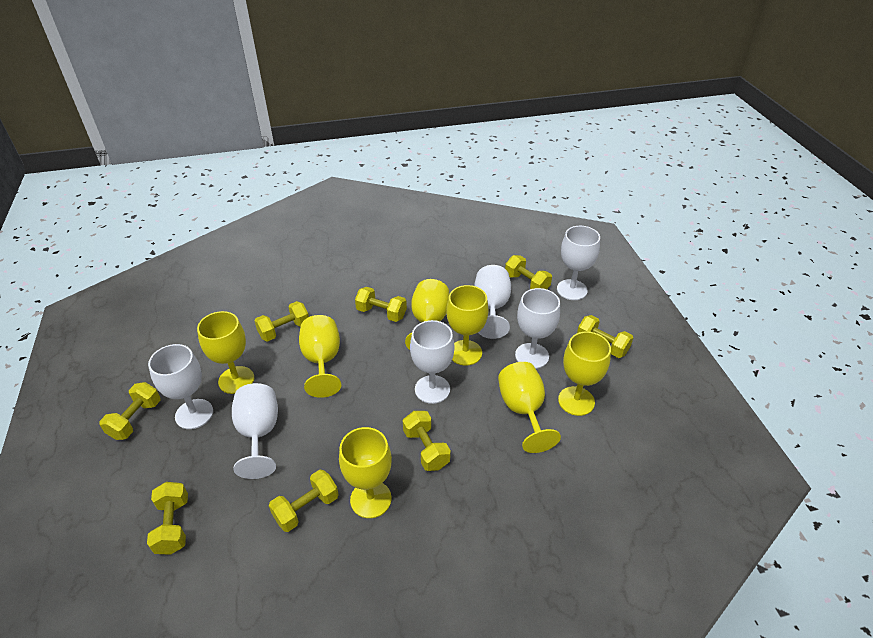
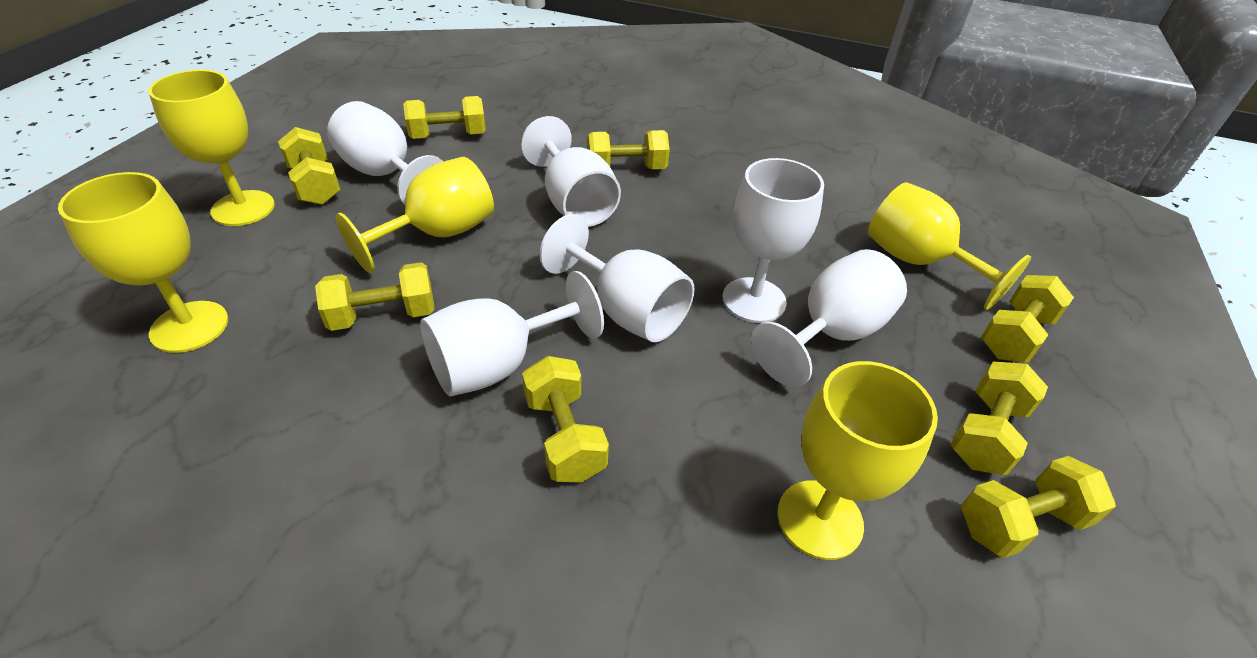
yellow goblet: [197,311,254,394] [299,315,341,398] [339,427,392,518] [405,279,449,350] [446,285,488,365] [498,362,561,453] [558,332,611,416] = 7 -> [58,172,228,353] [148,70,275,226] [336,157,494,273] [777,361,938,560] [868,182,1031,310] = 5

